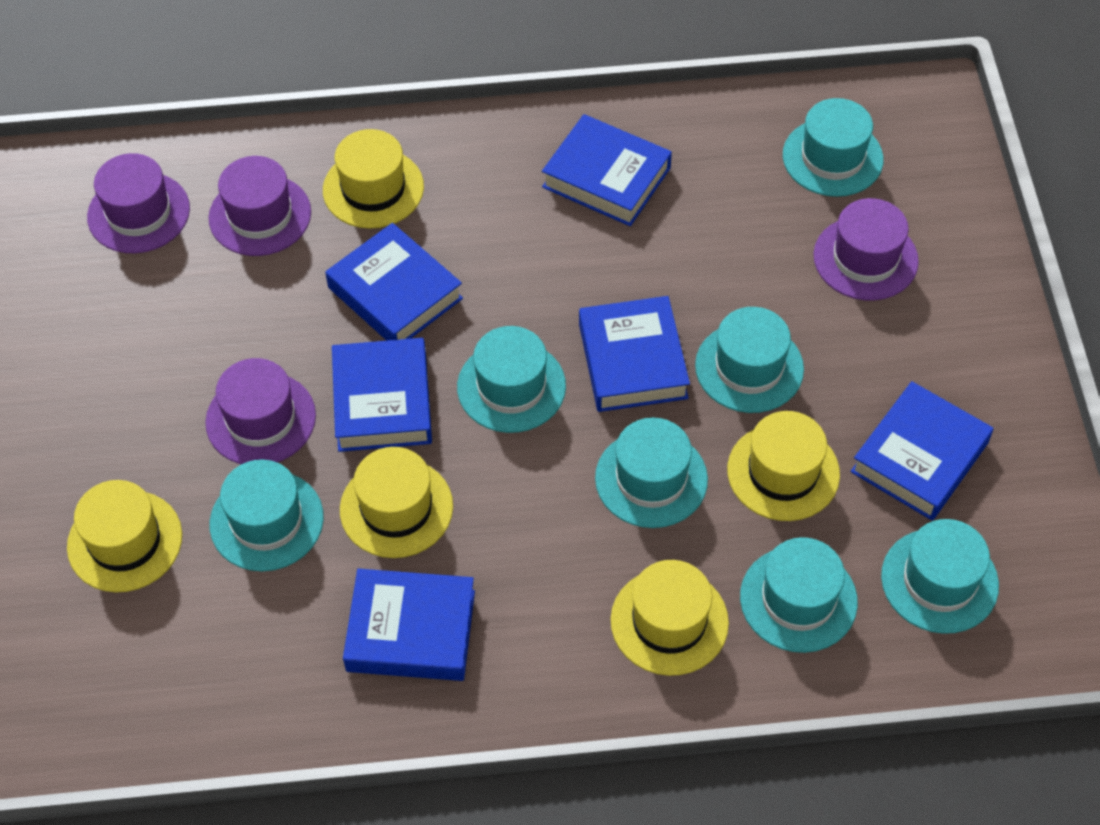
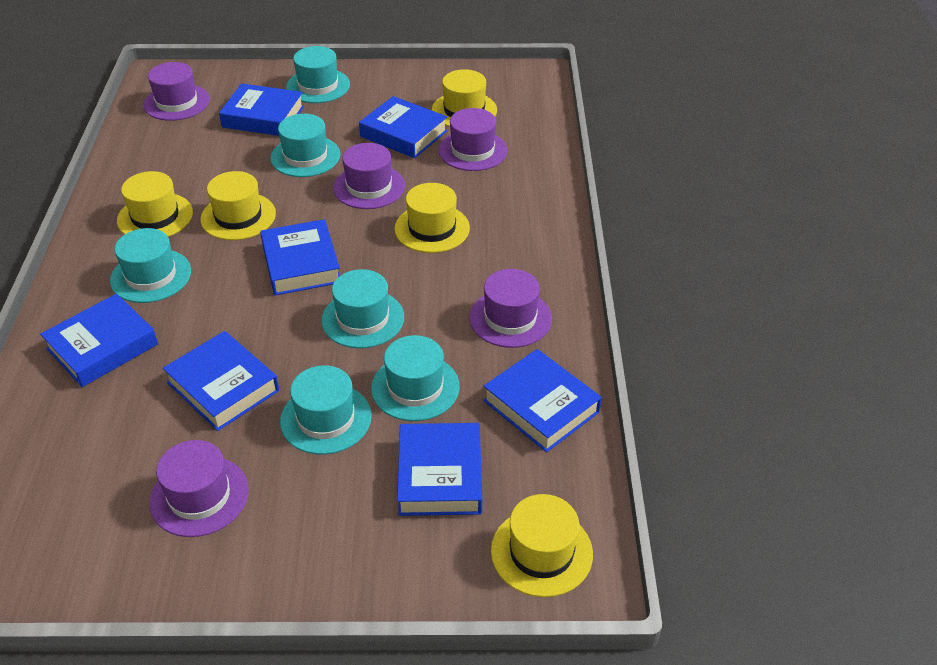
blue book: [325,223,463,341] [332,338,432,452] [343,569,475,681] [542,114,672,226] [579,296,690,412] [850,381,993,520] = 6 -> [40,294,158,387] [163,331,279,431] [219,83,304,136] [260,219,340,295] [359,96,448,158] [397,423,482,516] [483,349,602,452] = 7
purple hat: [87,153,190,253] [205,358,316,464] [209,156,311,256] [814,198,919,301] = 4 -> [143,62,210,121] [149,440,249,537] [333,143,405,209] [438,108,507,171] [469,269,552,348] = 5
turquoise hat: [210,459,324,571] [457,326,566,433] [595,417,708,528] [695,307,804,413] [740,537,858,653] [783,98,884,197] [881,519,999,634] = 7 -> [110,228,191,303] [270,114,340,177] [280,365,372,454] [286,46,350,103] [321,269,404,348] [371,335,460,421] = 6

